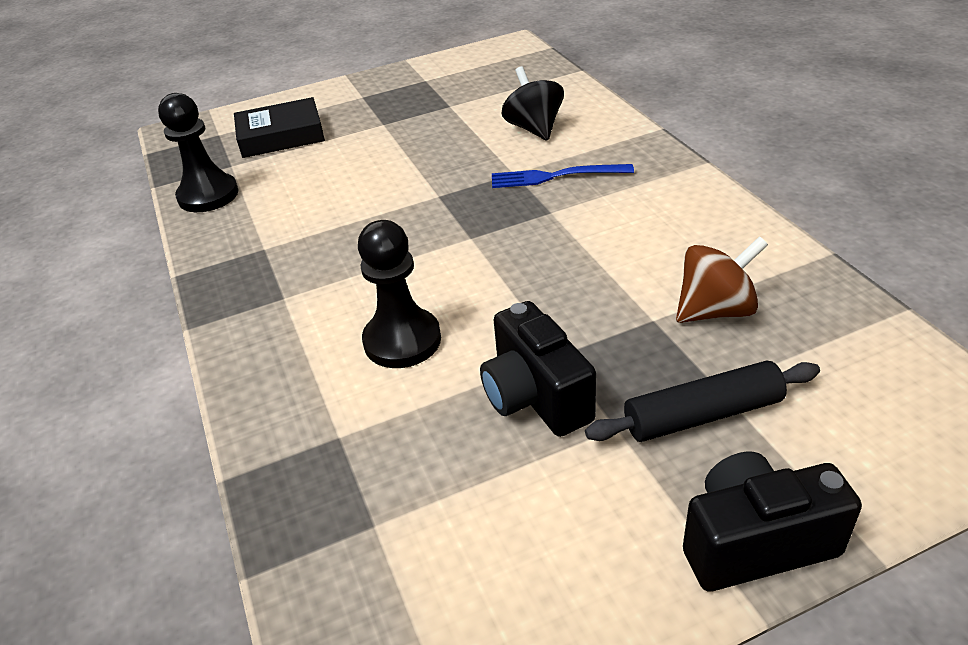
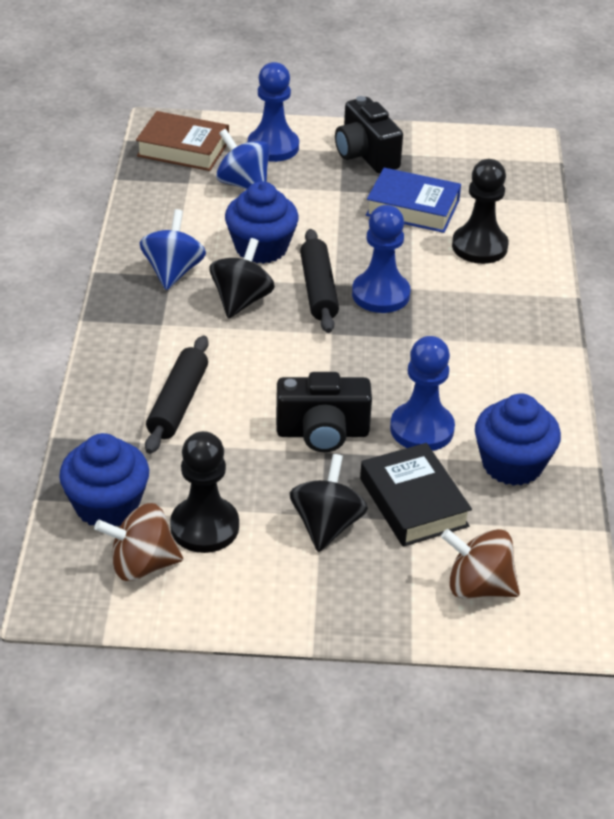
black rolling pin: [585,361,820,442] = 1 -> [145,335,209,454] [300,229,339,333] = 2
black spinning top: [501,66,564,141] = 1 -> [210,238,275,318] [290,454,368,552] = 2
blue book: none = 0 -> [366,168,461,233] = 1
blue cupcake: none = 0 -> [59,433,149,526] [225,181,299,264] [475,393,561,486] = 3
blue fork: [492,164,634,188] = 1 -> none = 0
blue pawn: none = 0 -> [248,62,299,162] [352,205,410,313] [390,336,455,451] = 3
blue spinning top: none = 0 -> [140,209,206,290] [216,129,270,190] = 2
brown book: none = 0 -> [136,111,229,171] = 1
brown spinning top: [676,236,768,323] = 1 -> [94,503,183,581] [441,529,520,599] = 2

